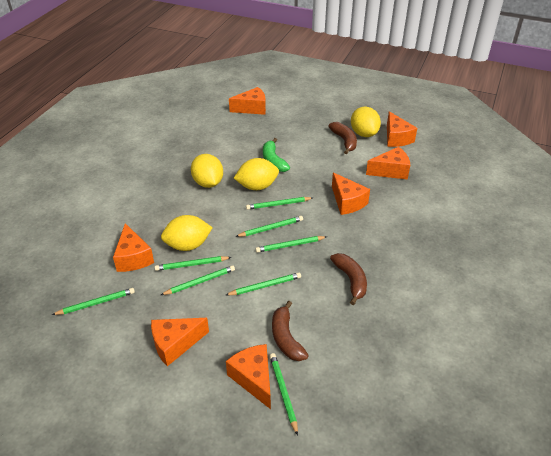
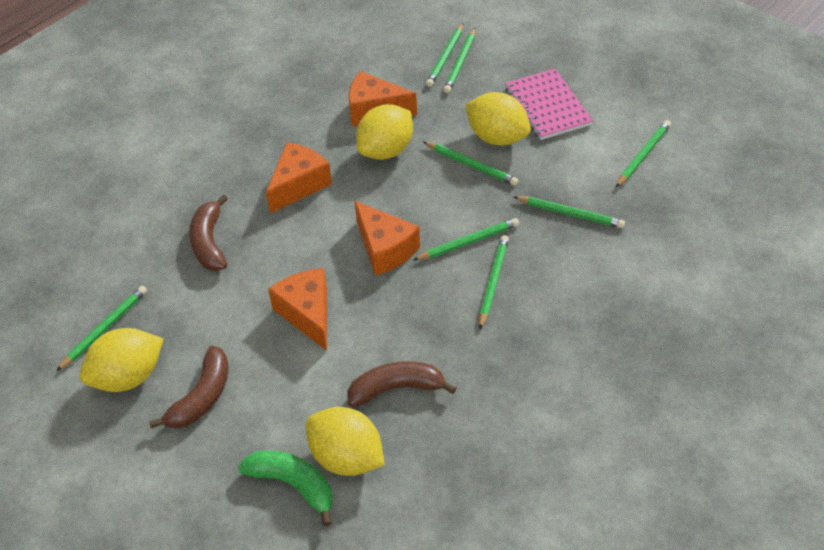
orange cheese: [113,223,154,272] [151,318,209,366] [226,344,271,409] [229,87,266,115] [332,173,370,215] [366,147,410,179] [387,111,417,147] = 7 -> [266,142,332,213] [268,268,327,351] [349,71,417,126] [354,201,420,275] = 4
pink notebook: none = 0 -> [505,69,593,140] = 1

